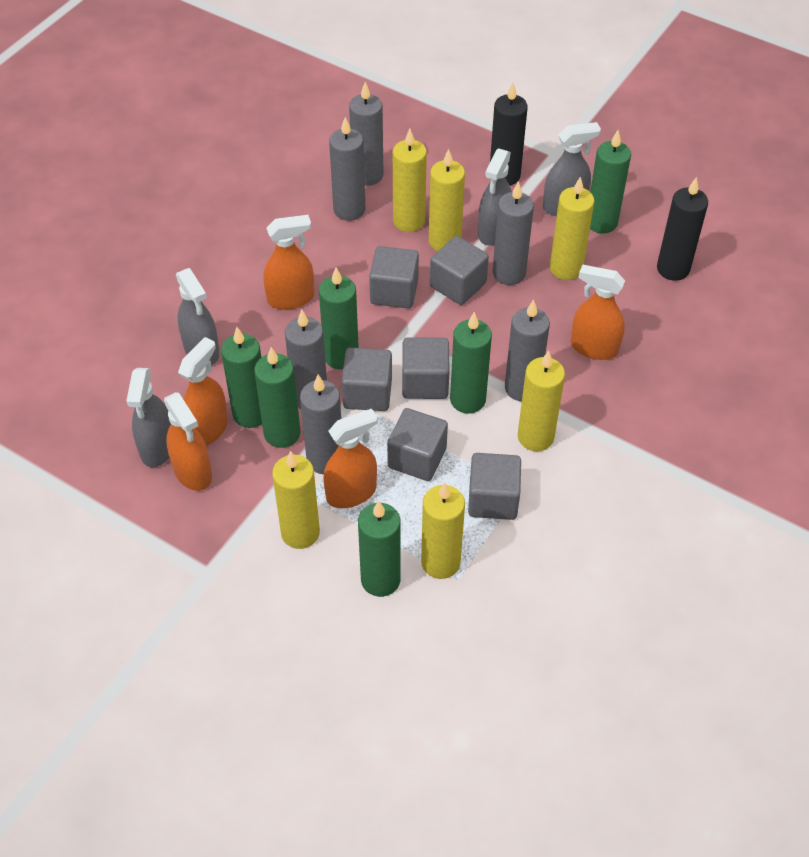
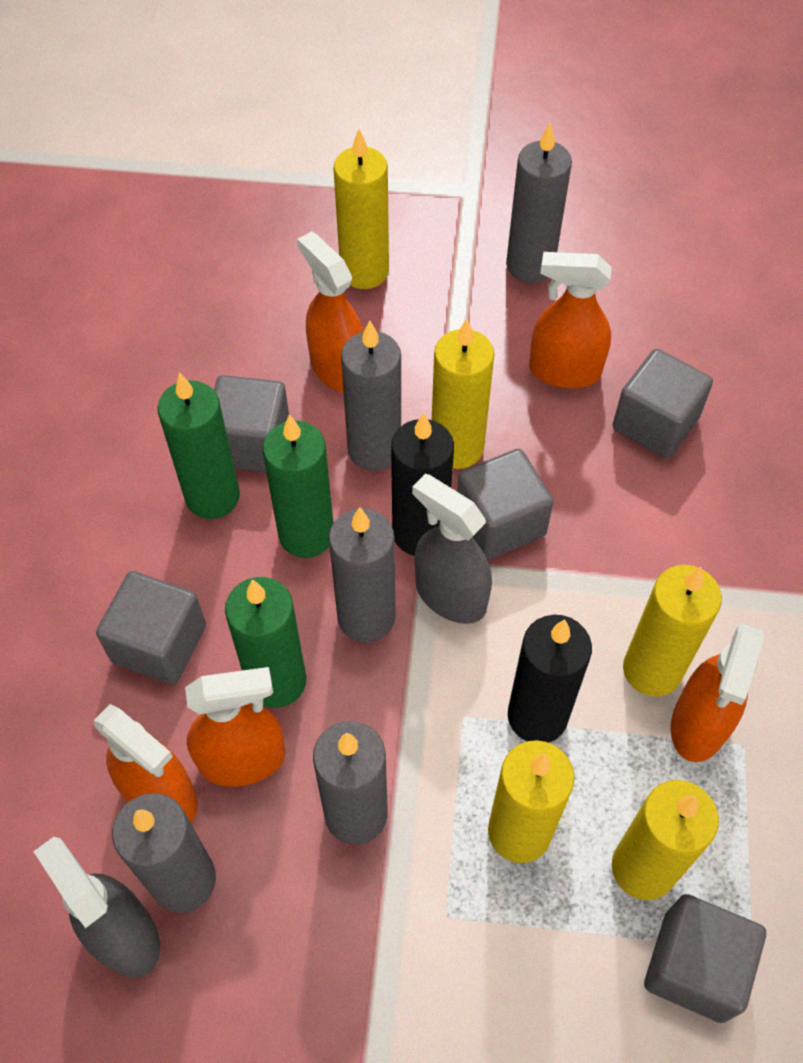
green candle: [221,327,262,428] [254,347,300,448] [319,267,359,370] [358,501,401,597] [450,312,492,414] [590,130,631,233] = 6 -> [157,372,240,519] [225,577,306,708] [263,414,333,558] = 3
grey candle: [285,310,327,409] [300,375,341,474] [329,117,365,221] [349,82,383,186] [493,181,534,285] [505,299,550,401] = 6 -> [112,793,216,913] [313,721,388,845] [329,507,395,643] [341,321,401,471] [506,123,572,283] = 5
grey cube: [342,348,392,411] [369,246,419,309] [387,408,448,481] [402,337,450,399] [430,236,489,305] [468,453,521,520] = 6 -> [96,571,206,685] [214,375,289,472] [457,449,553,559] [613,349,713,458] [644,894,766,1023] = 5
grey spray bottle: [126,368,171,467] [176,268,220,365] [478,148,512,246] [543,122,601,216] = 4 -> [33,837,160,978] [412,474,492,624] = 2
yellow candle: [272,451,320,549] [393,129,427,232] [421,483,465,579] [429,149,465,251] [518,351,565,451] [550,177,595,280] = 6 -> [333,129,389,289] [432,319,494,469] [488,740,575,863] [612,780,719,900] [623,565,722,697] = 5

